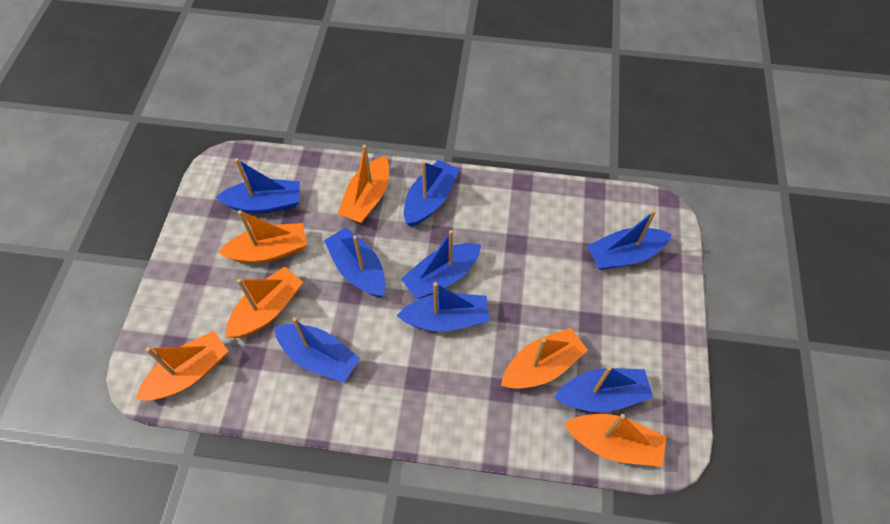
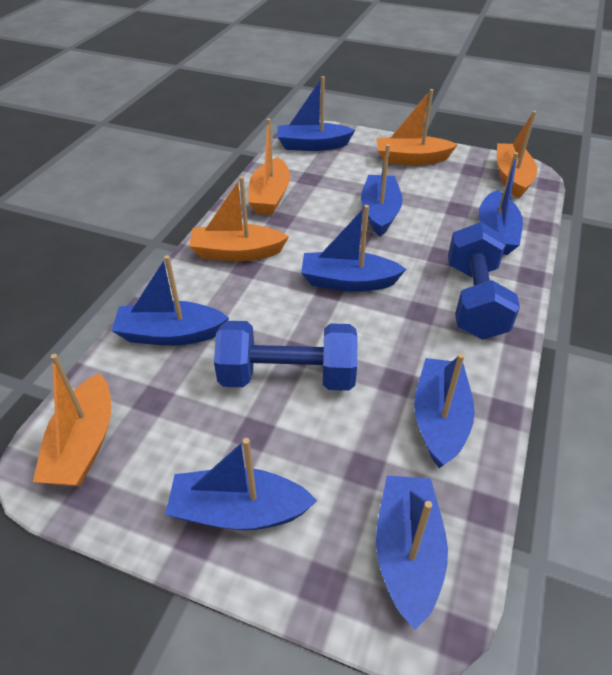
blue dumbbell: none = 0 -> [214,321,358,391] [448,222,520,340] = 2
orange boat: [135,331,228,400] [218,210,307,263] [225,267,303,338] [338,145,389,224] [501,328,588,389] [564,414,666,467] = 6 -> [33,354,111,487] [189,176,289,261] [248,118,290,215] [376,89,458,165] [497,111,537,198] = 5

